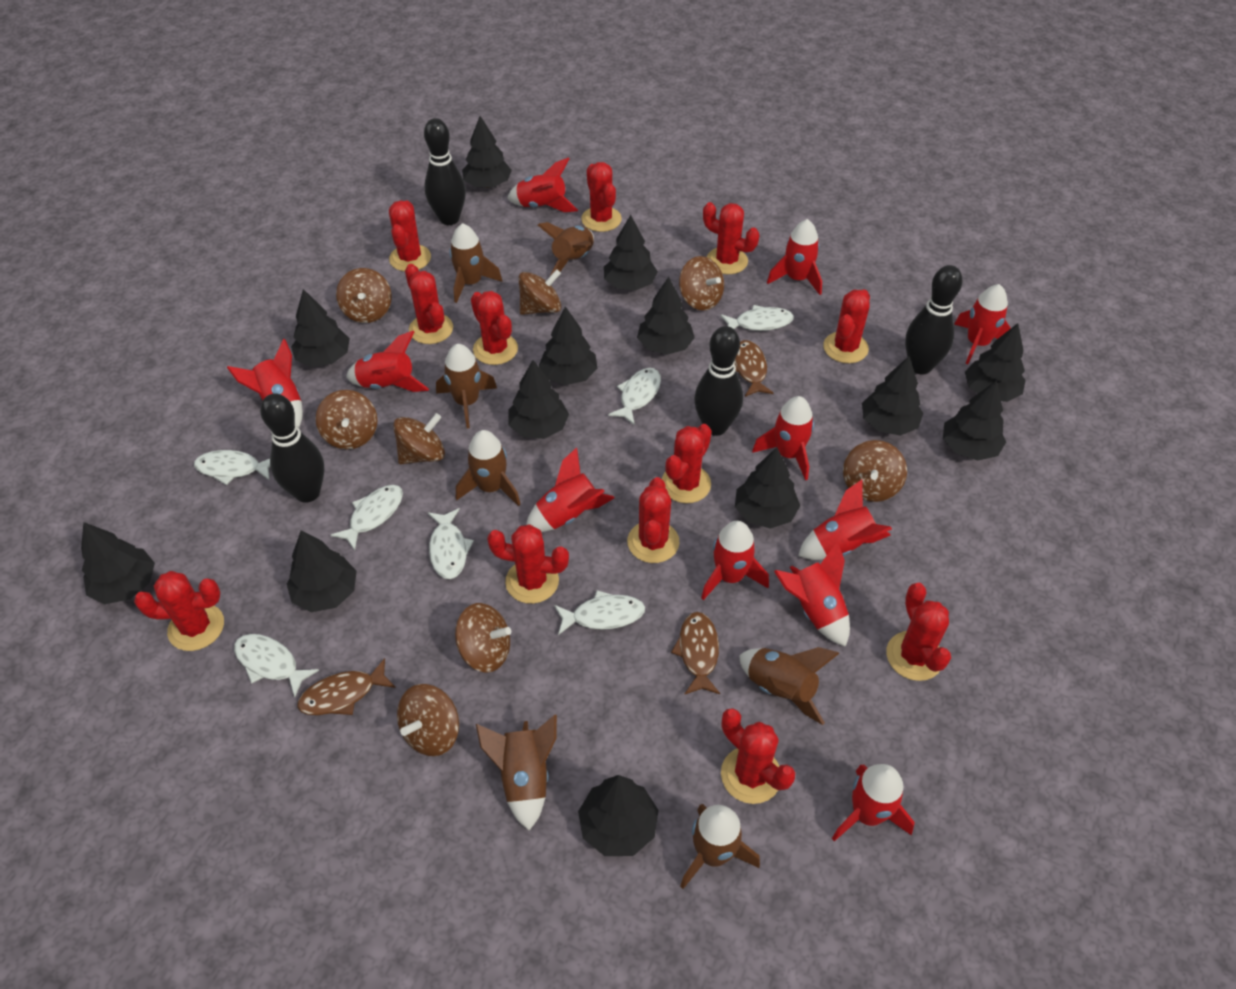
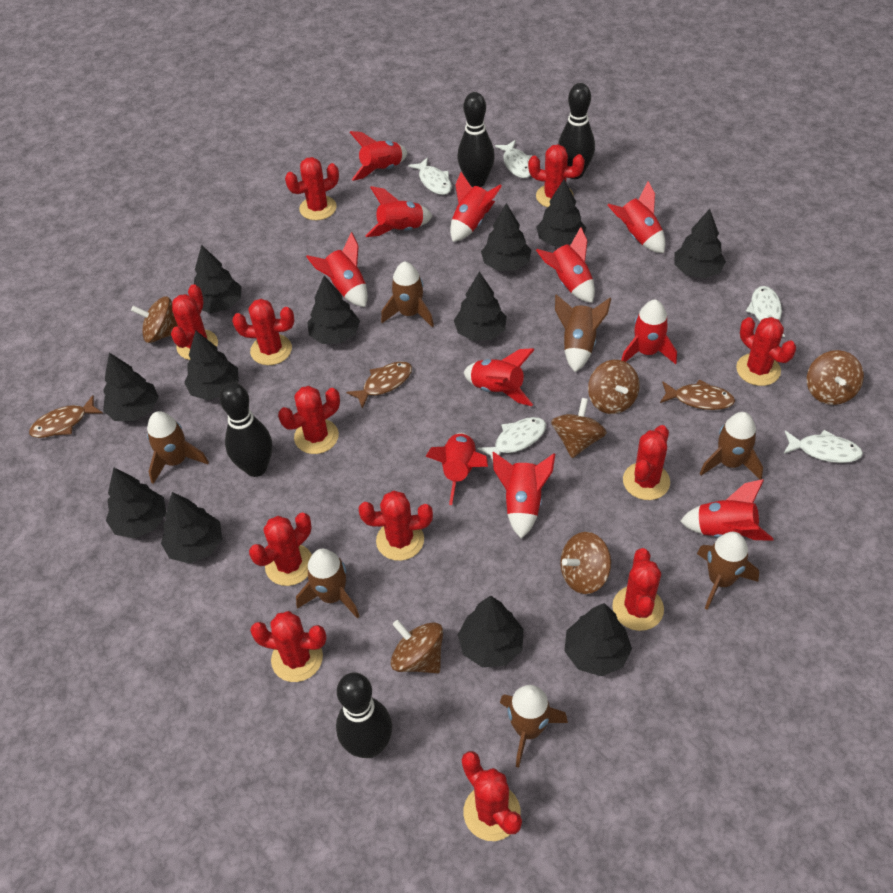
black tree: [81,522,155,604] [287,530,357,612] [291,289,350,367] [462,116,512,188] [508,360,569,439] [539,306,597,385] [578,775,659,856] [604,215,658,290] [637,277,695,355] [735,447,800,529] [862,356,924,435] [943,380,1006,461] [965,323,1026,402] = 13 -> [103,353,159,421] [106,467,166,538] [161,492,222,563] [184,330,239,400] [194,245,242,313] [307,276,360,344] [454,272,507,341] [458,595,524,667] [481,203,531,271] [536,179,586,246] [565,603,632,676] [674,209,726,278] = 12
brown spinning top: [316,390,377,450] [336,268,392,323] [393,413,445,464] [397,684,459,756] [455,603,511,673] [519,269,561,315] [679,256,724,311] [843,440,907,502] = 8 -> [131,296,178,343] [391,620,443,673] [551,398,607,458] [560,532,611,594] [588,360,640,414] [807,350,864,405] = 6
white fish: [194,450,270,485] [234,634,319,697] [331,485,403,551] [428,508,474,579] [554,590,645,635] [608,368,661,425] [720,305,794,331] = 7 -> [408,157,452,195] [477,417,546,462] [495,140,533,178] [746,286,785,337] [783,430,863,463] = 5

